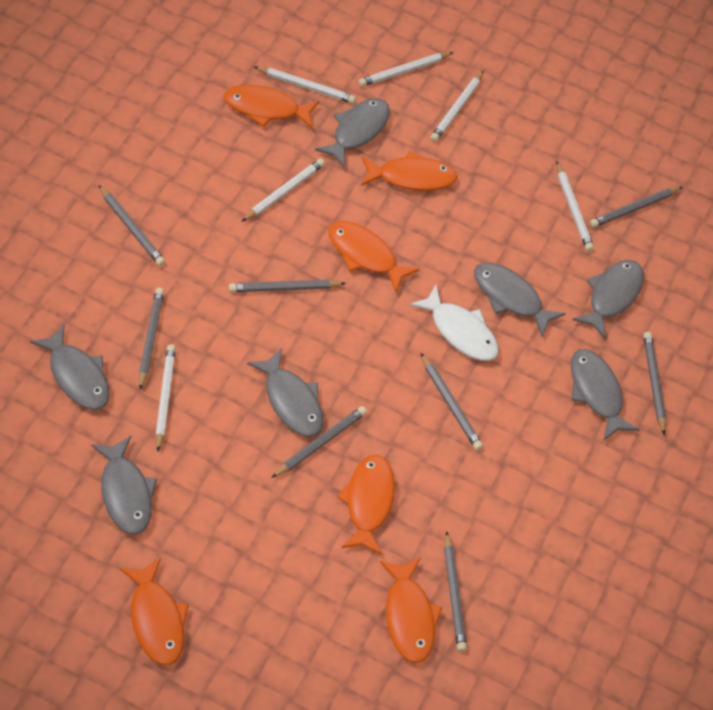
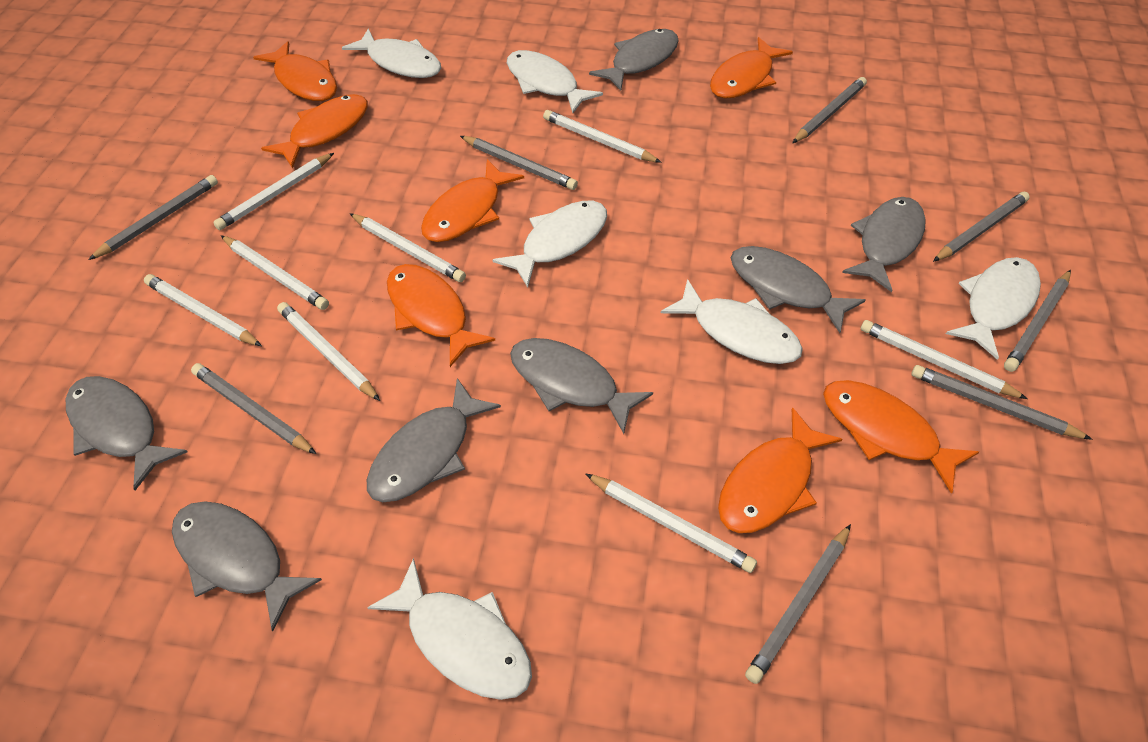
orange fish: [120,558,189,665] [224,85,319,128] [328,221,419,293] [337,455,395,555] [361,151,458,191] [380,557,443,663] = 6 -> [253,41,337,101] [261,94,368,168] [387,264,495,367] [421,159,524,242] [710,37,793,98] [718,407,842,533] [823,380,979,494] = 7
white fish: [410,285,499,361] = 1 -> [342,29,441,78] [367,558,532,700] [492,201,607,287] [507,50,603,113] [661,279,803,364] [946,257,1041,360] = 6
white pencil: [155,344,176,451] [241,159,325,222] [253,66,356,104] [358,52,454,87] [430,71,484,142] [556,162,594,252] = 6 -> [144,274,262,346] [213,153,334,230] [221,235,329,310] [277,302,380,401] [349,213,466,282] [543,110,662,163] [585,473,757,573] [861,320,1028,399] = 8

